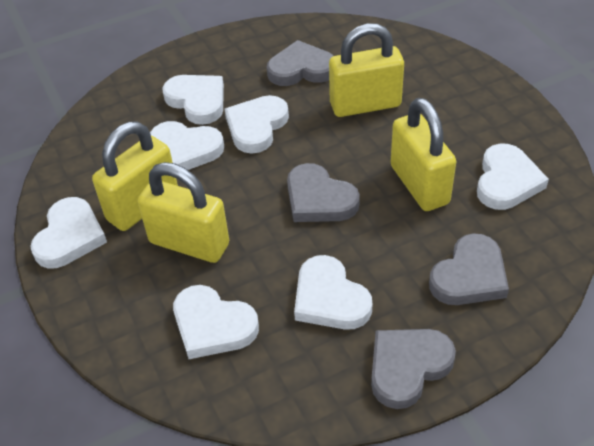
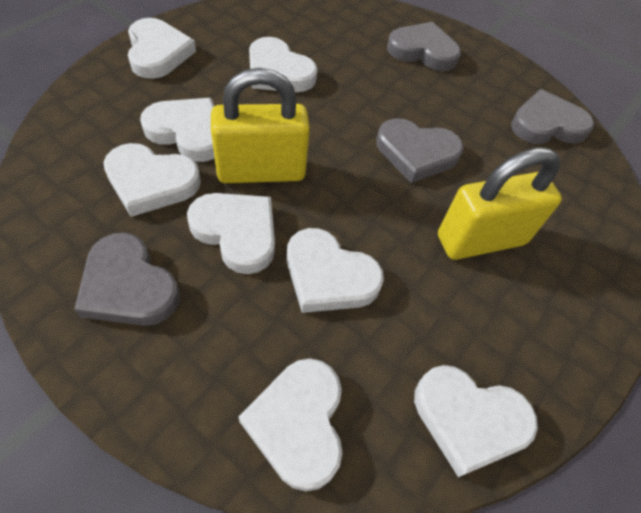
white heart: [30,197,107,268] [150,121,224,170] [162,75,224,125] [173,285,259,359] [224,95,289,154] [294,255,372,330] [477,144,549,210] = 7 -> [103,143,201,217] [128,18,196,79] [140,98,215,162] [187,193,275,274] [239,359,343,492] [249,37,317,92] [287,228,384,313] [414,365,538,477] = 8
yellow padlock: [92,121,178,231] [138,162,229,263] [329,24,404,117] [391,98,456,211] = 4 -> [211,68,310,183] [438,148,562,260] = 2

